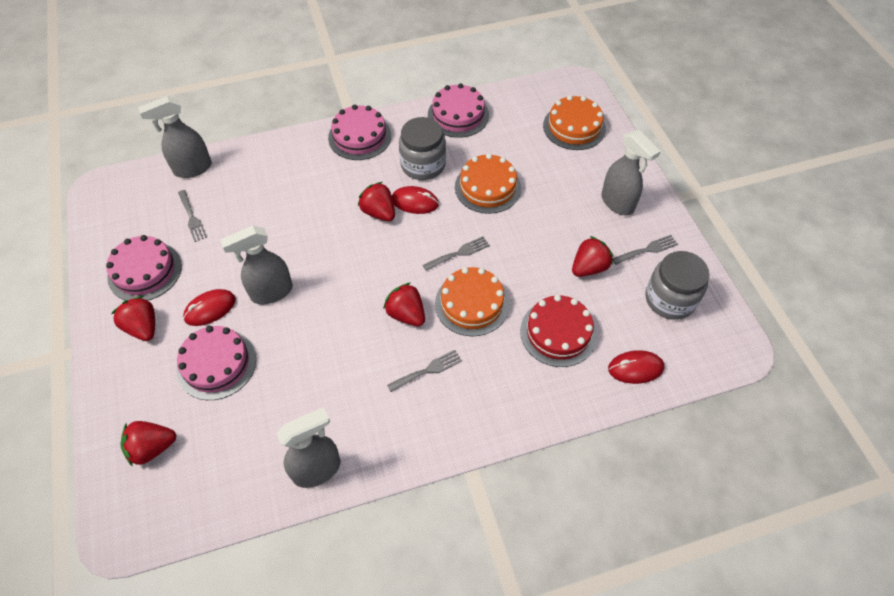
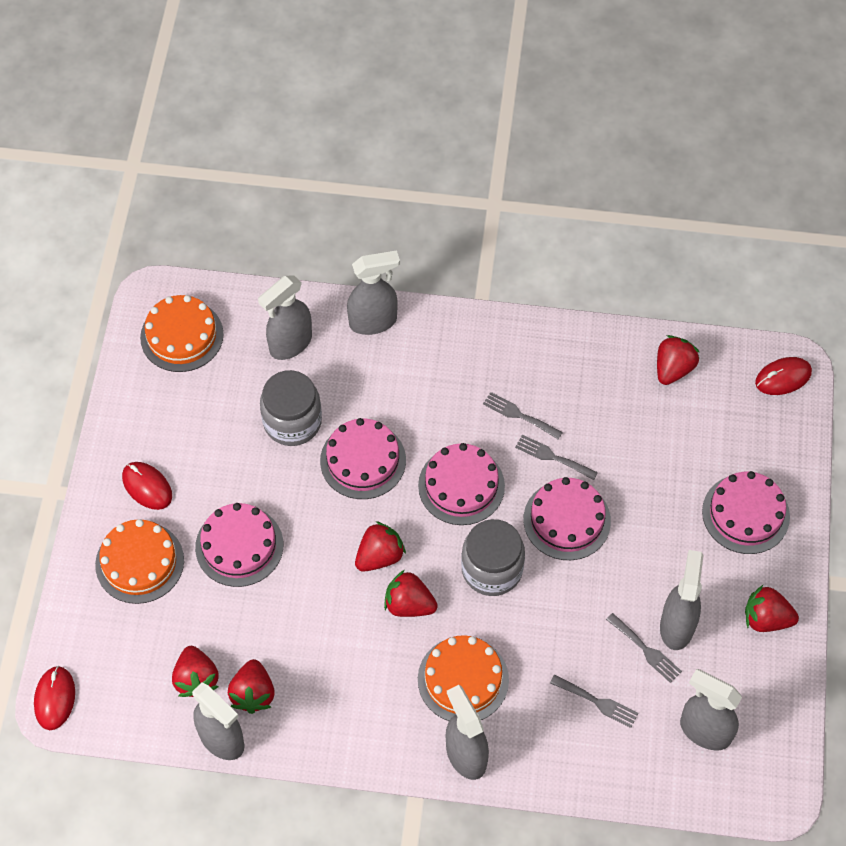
grey spray bottle: [138,96,212,178] [220,225,293,304] [276,407,341,488] [601,130,661,216] = 4 -> [192,682,244,760] [258,275,312,360] [347,250,400,335] [446,685,489,780] [660,550,703,650] [680,669,742,750] = 6
pink cake: [106,235,182,301] [177,326,256,400] [328,105,391,160] [428,83,489,138] = 4 -> [195,503,283,587] [320,418,406,499] [418,443,505,525] [523,477,611,560] [702,471,790,554] = 5
red cake: [520,295,597,367] = 1 -> none = 0
red strawberry: [111,296,155,341] [121,421,176,467] [358,182,395,221] [383,283,425,326] [572,236,613,277] = 5 -> [172,646,219,697] [228,659,275,714] [355,521,406,572] [384,570,438,617] [657,335,699,385] [745,585,799,632] = 6

